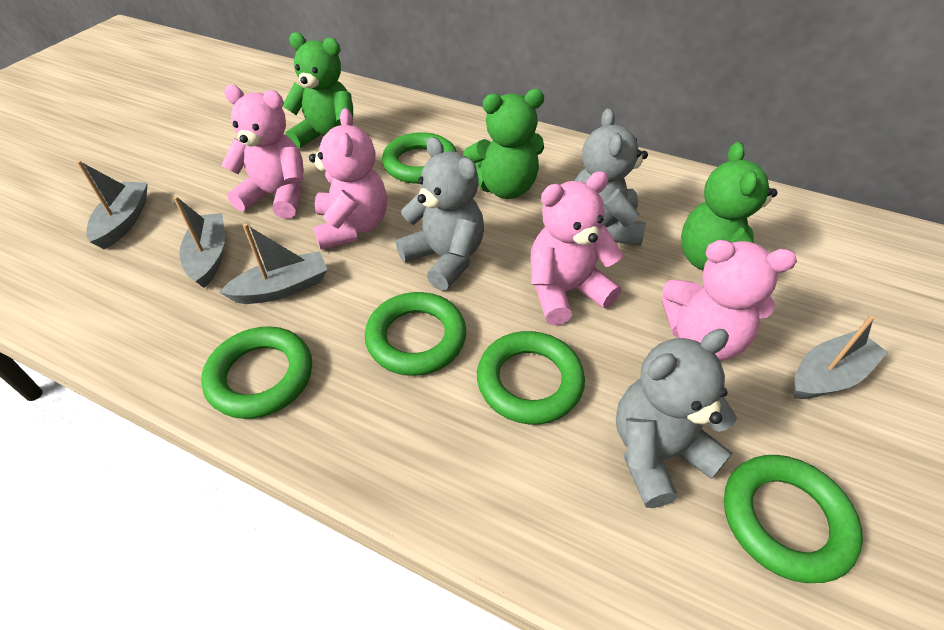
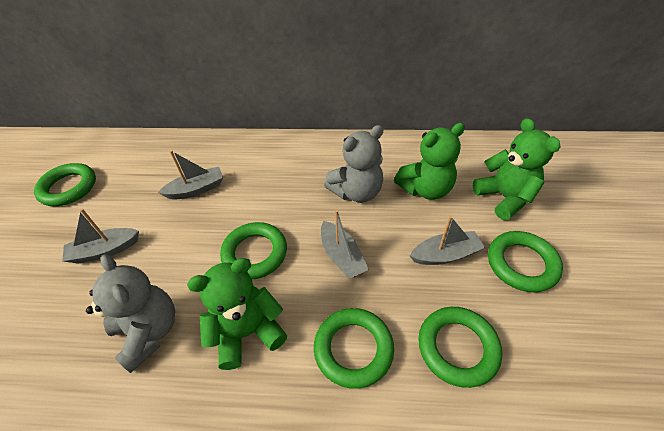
grey teddy bear: [396,137,484,291] [574,108,648,246] [616,329,737,508] = 3 -> [86,254,175,373] [324,125,383,203] = 2
pink teddy bear: [221,85,304,219] [309,108,387,250] [531,171,623,325] [662,240,797,361] = 4 -> none = 0

